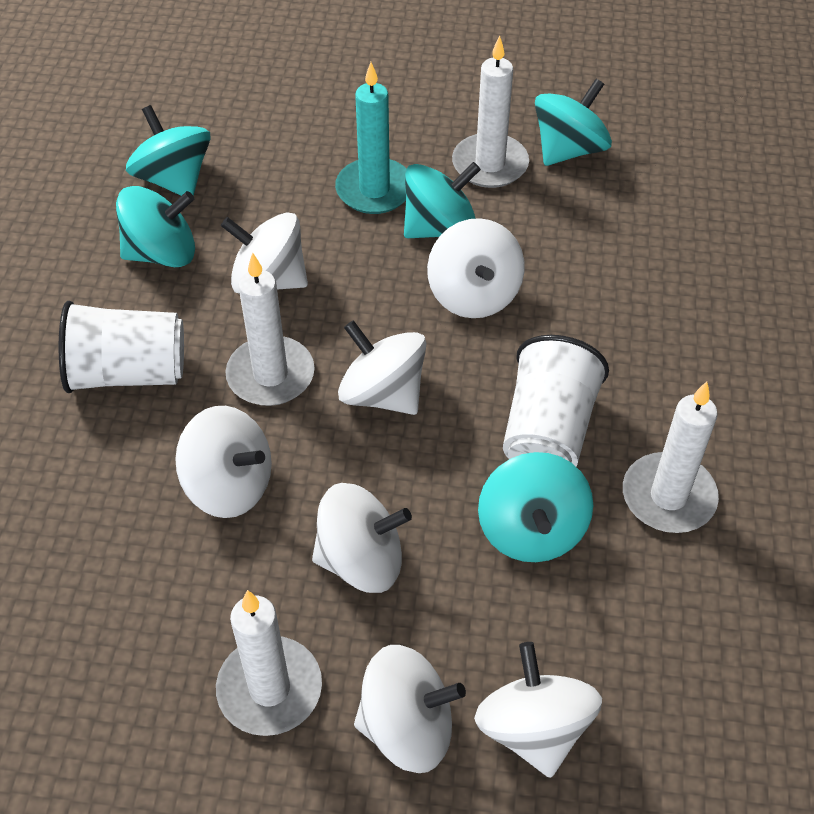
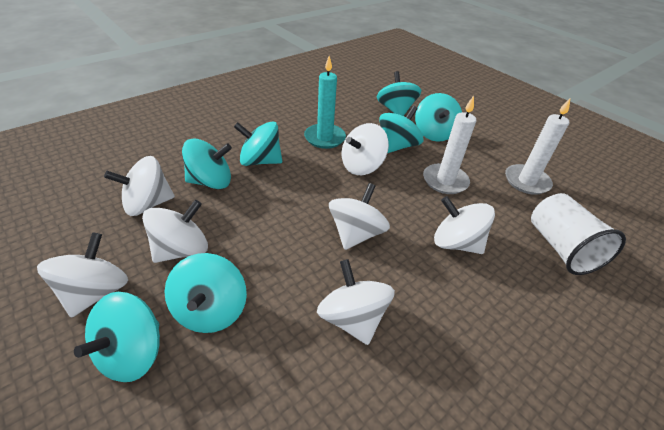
turquoise spinning top: [116,186,195,267] [126,105,211,196] [404,162,481,238] [478,452,593,562] [535,79,612,166] = 5 -> [74,292,160,382] [164,253,247,333] [182,139,232,189] [234,121,282,166] [377,71,421,116] [379,106,424,153] [415,93,462,142] = 7
white candle: [216,590,322,736] [225,252,314,406] [452,36,529,188] [623,381,719,533] = 4 -> [423,96,476,194] [505,99,570,195] = 2
white cup: [59,301,184,393] [503,335,609,466] = 2 -> [531,193,626,275] = 1

